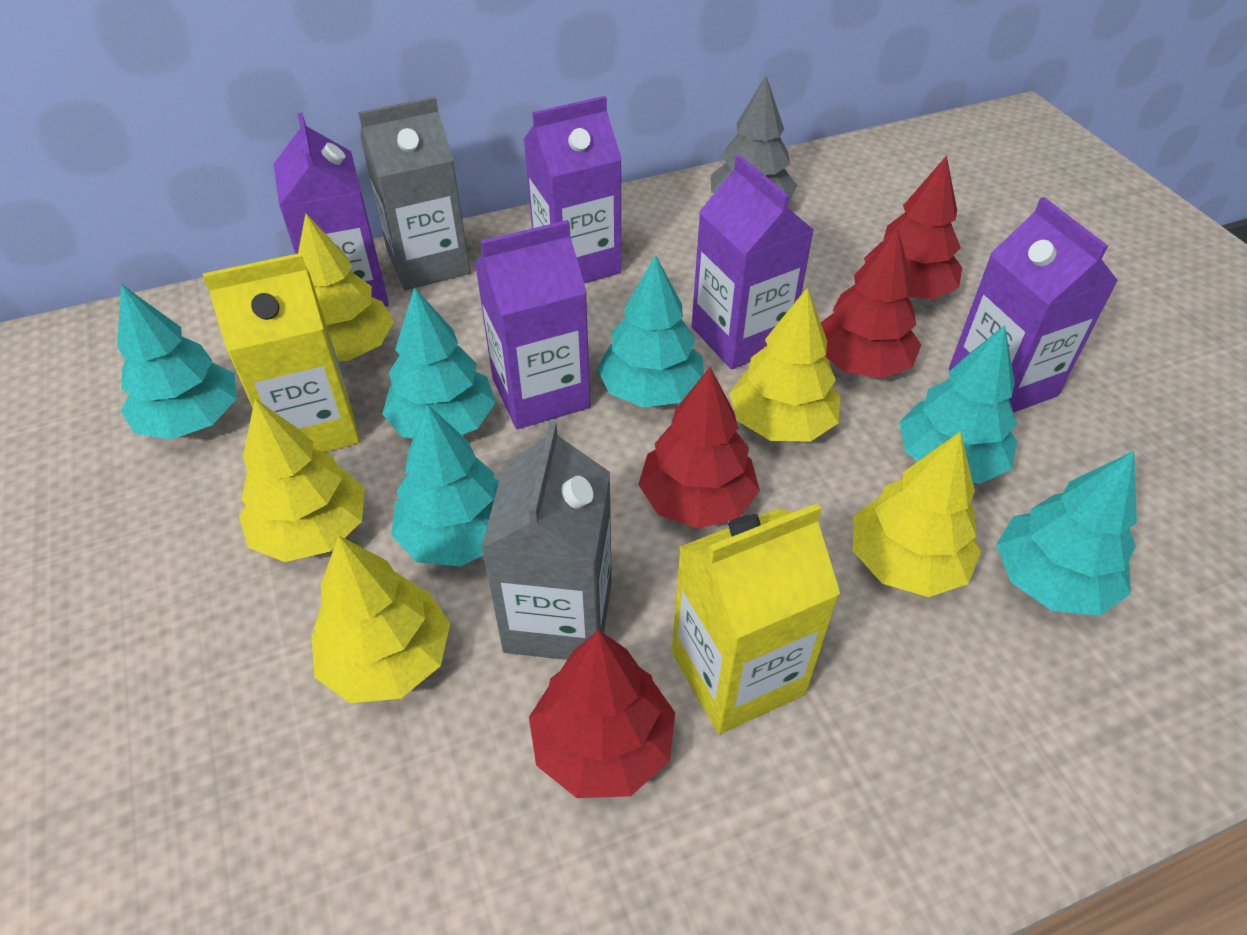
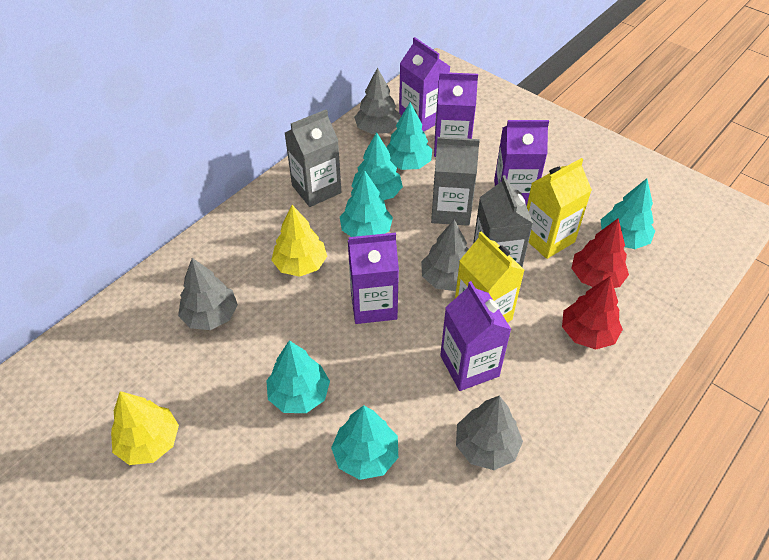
grey carton: [358,96,471,290] [481,421,612,660] = 2 -> [285,109,341,207] [431,137,480,226] [473,175,533,267] = 3
grey tree: [711,76,798,202] = 1 -> [178,258,238,330] [354,67,401,134] [421,220,469,291] [456,396,523,470] = 4
red tree: [529,630,675,798] [638,367,760,529] [821,228,921,378] [864,156,962,299] = 4 -> [562,276,623,350] [572,218,629,288] = 2
yellow tree: [239,399,365,562] [298,214,394,361] [311,535,450,703] [729,287,841,442] [853,432,981,597] = 5 -> [111,391,179,465] [271,205,327,277] = 2

